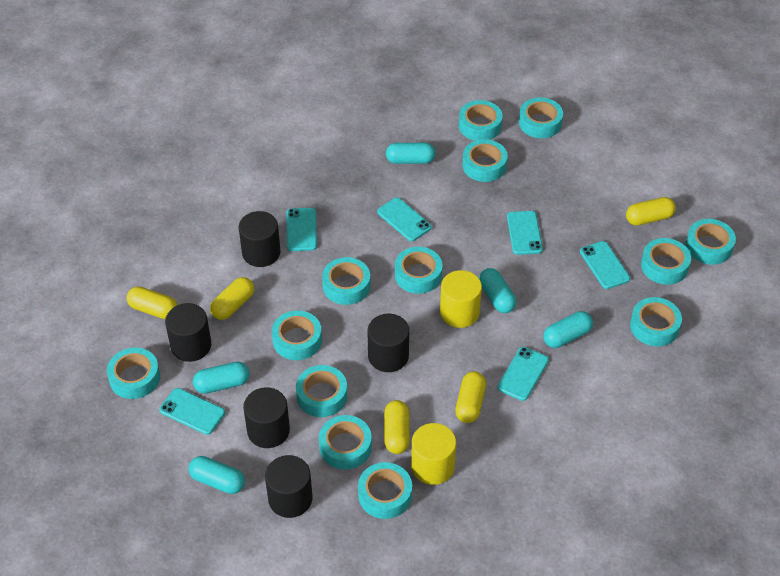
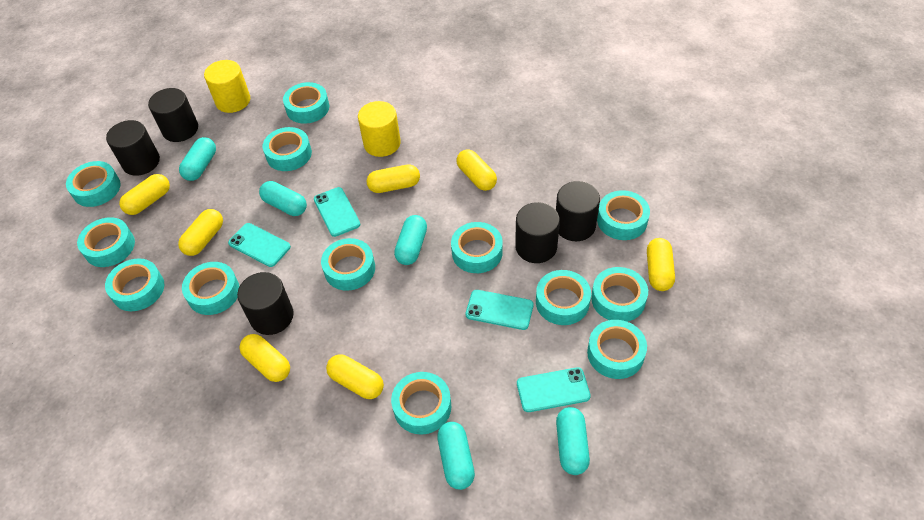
turquoise phone: [159,388,225,435] [286,208,317,251] [377,198,432,241] [497,347,549,401] [507,211,543,255] [580,241,630,289] = 6 -> [228,223,291,267] [314,187,361,237] [466,290,534,330] [517,367,591,412] = 4
yellow capsule: [127,286,177,319] [210,277,254,320] [384,400,410,454] [455,371,486,423] [626,197,676,226] = 5 -> [119,174,170,215] [178,209,223,256] [239,334,290,382] [326,354,384,399] [367,164,420,193] [456,149,497,191] [647,238,675,291] = 7

